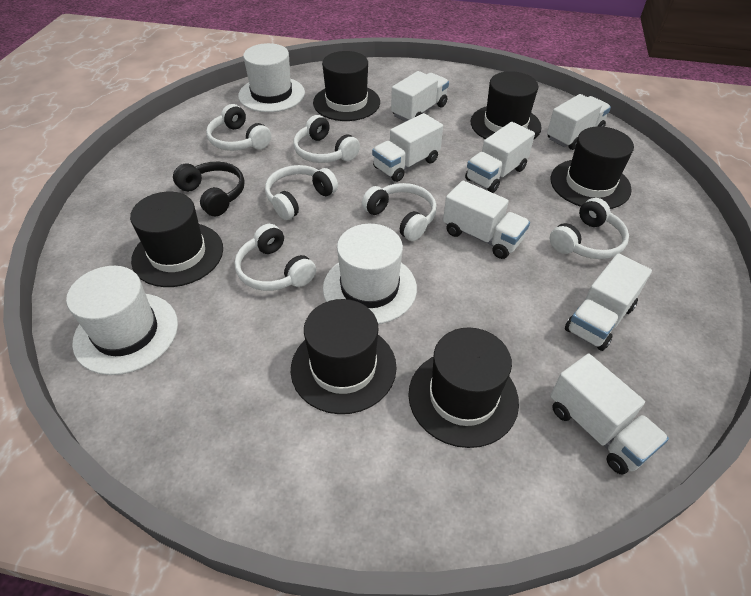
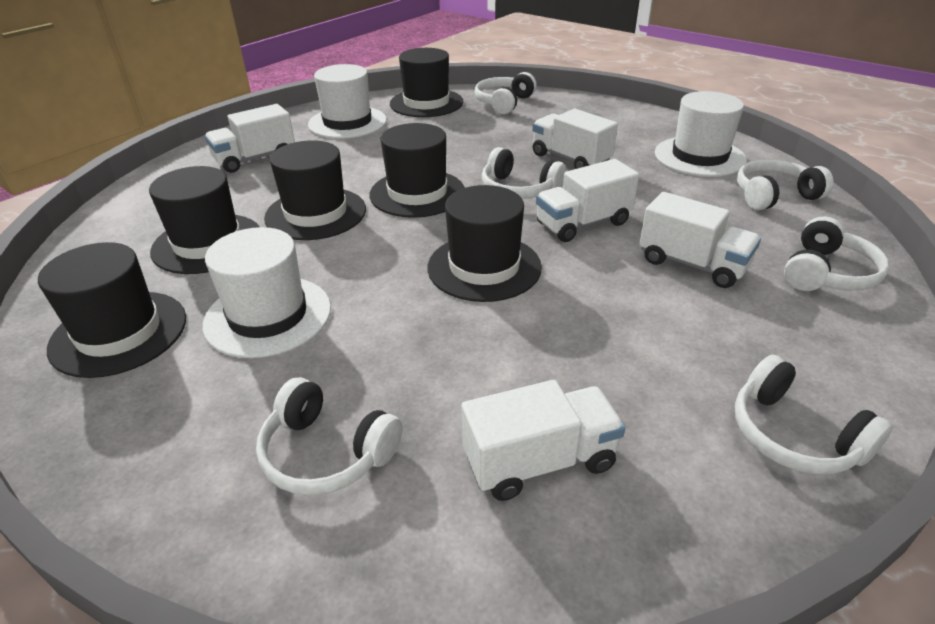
black headphones: [173,162,244,216] = 1 -> none = 0
white truck: [372,113,443,182] [391,71,449,122] [443,180,530,259] [465,122,535,193] [547,94,611,150] [550,354,669,475] [565,253,652,351] = 7 -> [205,104,295,173] [461,380,625,501] [532,109,618,169] [536,159,639,242] [639,192,761,288] = 5

